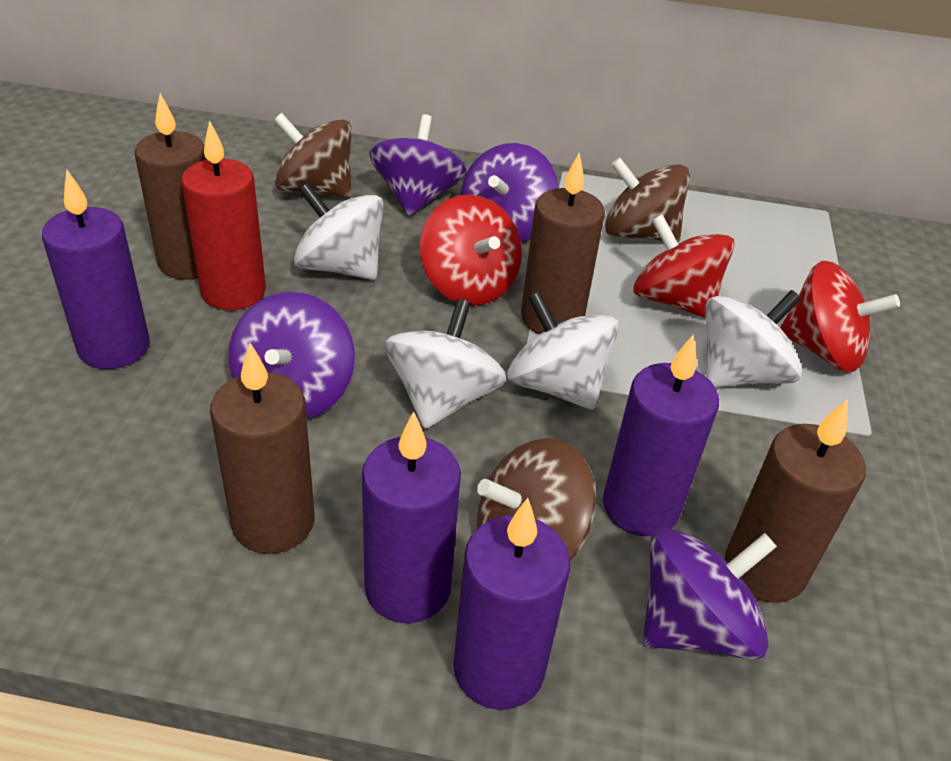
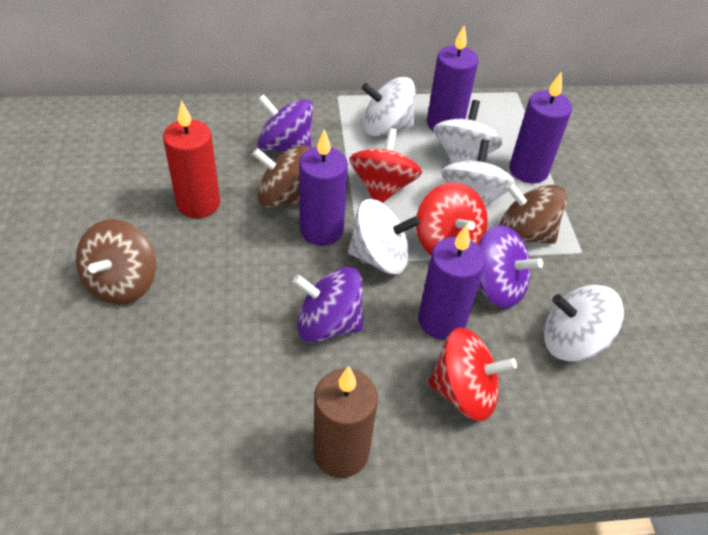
brown candle: [135,93,207,280] [210,343,315,554] [521,153,605,334] [725,400,866,603] = 4 -> [313,367,378,478] = 1
purple spinning top: [228,292,355,419] [370,114,467,216] [461,143,558,241] [643,528,777,660] = 4 -> [257,94,313,152] [293,267,363,343] [478,225,543,308] = 3
white spinning top: [294,183,384,280] [384,299,506,429] [507,291,619,410] [705,290,802,387] = 4 -> [348,199,420,274] [362,77,416,136] [433,100,503,164] [441,140,516,207] [544,285,624,362] = 5

